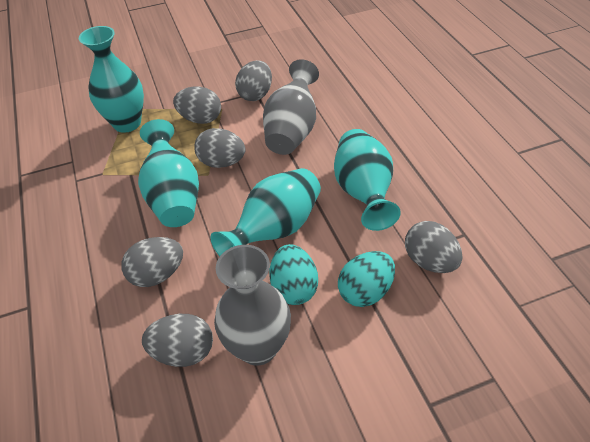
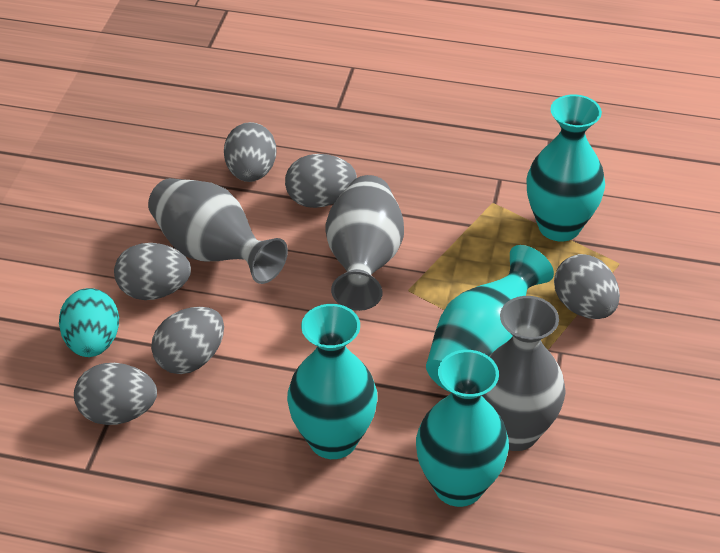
grey vase: [214,245,291,365] [263,59,319,155] = 2 -> [148,178,288,284] [325,175,404,311] [482,296,566,451] = 3
turquoise egg: [269,244,318,305] [338,251,395,307] = 2 -> [59,288,119,357] = 1

